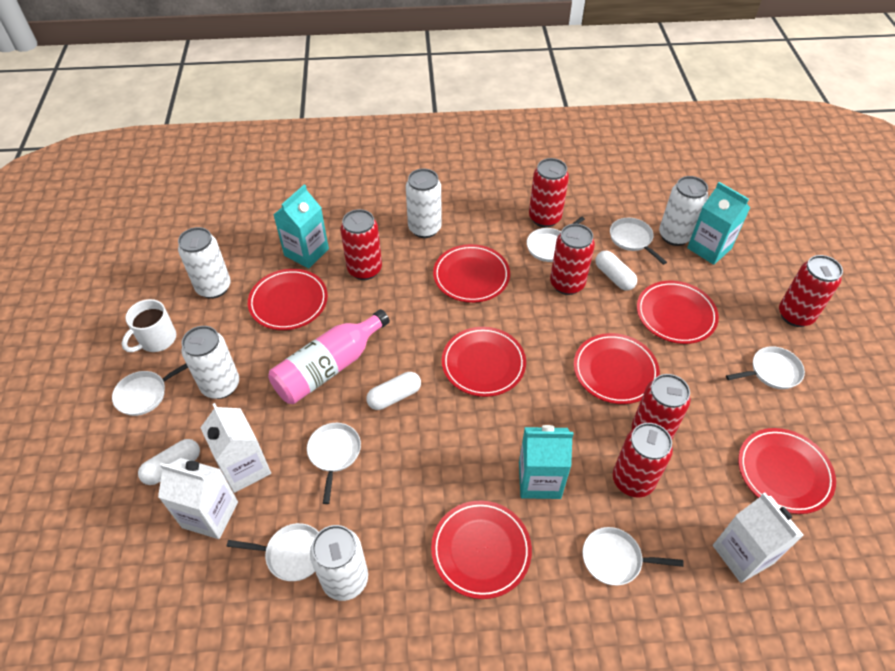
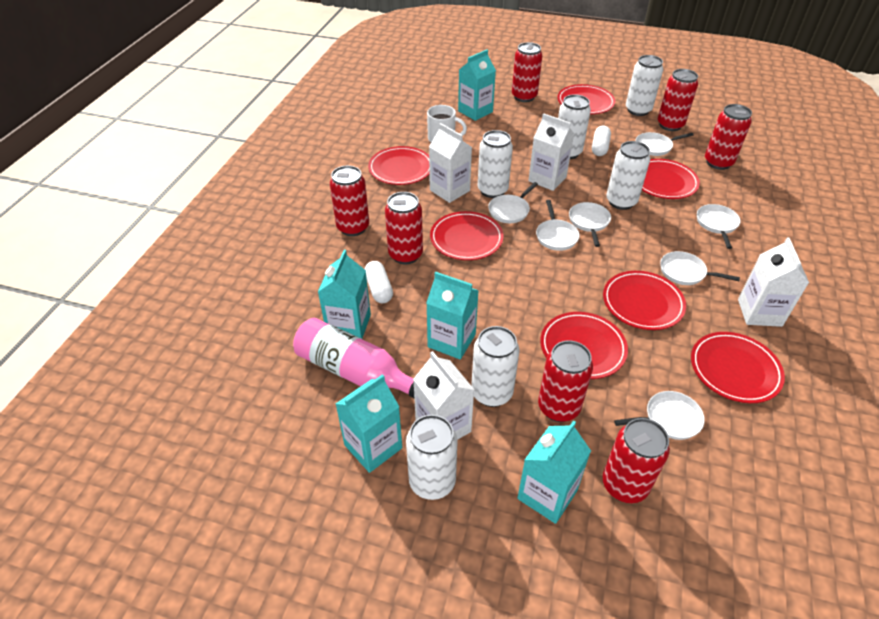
red can: [340,209,382,280] [529,158,569,227] [550,224,595,295] [613,423,673,498] [632,374,691,439] [779,255,843,327] = 6 -> [330,166,369,236] [385,192,423,264] [512,42,542,102] [538,341,593,422] [603,418,670,503] [658,69,698,131] [705,104,752,170] = 7
turquoise carton: [274,184,329,268] [519,425,573,499] [687,182,750,265] = 3 -> [318,250,371,339] [335,374,402,473] [426,272,479,360] [458,49,496,121] [517,421,591,524] = 5
white can: [178,227,231,299] [182,326,239,399] [310,525,368,601] [406,169,442,238] [659,176,708,246] = 5 -> [406,415,458,500] [471,326,519,407] [478,130,513,198] [558,94,591,159] [606,141,650,210] [626,55,663,116] = 6
white capsule: [138,439,200,485] [366,372,421,410] [595,251,637,291] = 3 -> [365,261,393,303] [592,126,611,156] = 2
white carton: [158,458,238,539] [200,403,271,493] [713,492,804,583] = 3 -> [413,351,474,440] [429,123,472,203] [528,113,574,191] [738,237,809,327] = 4

